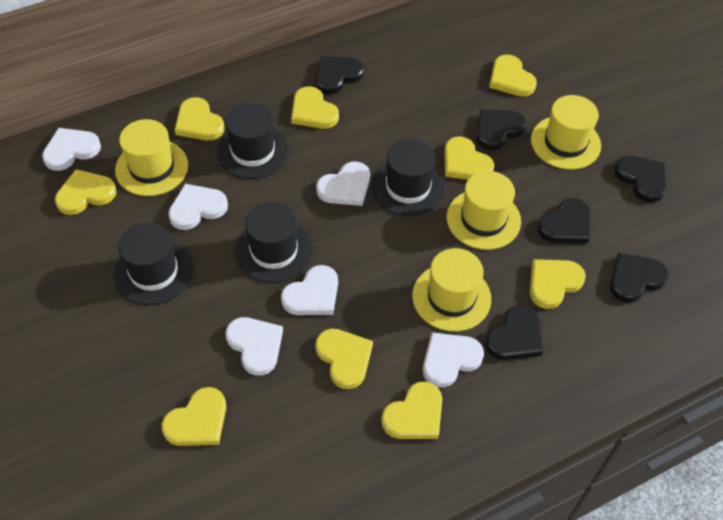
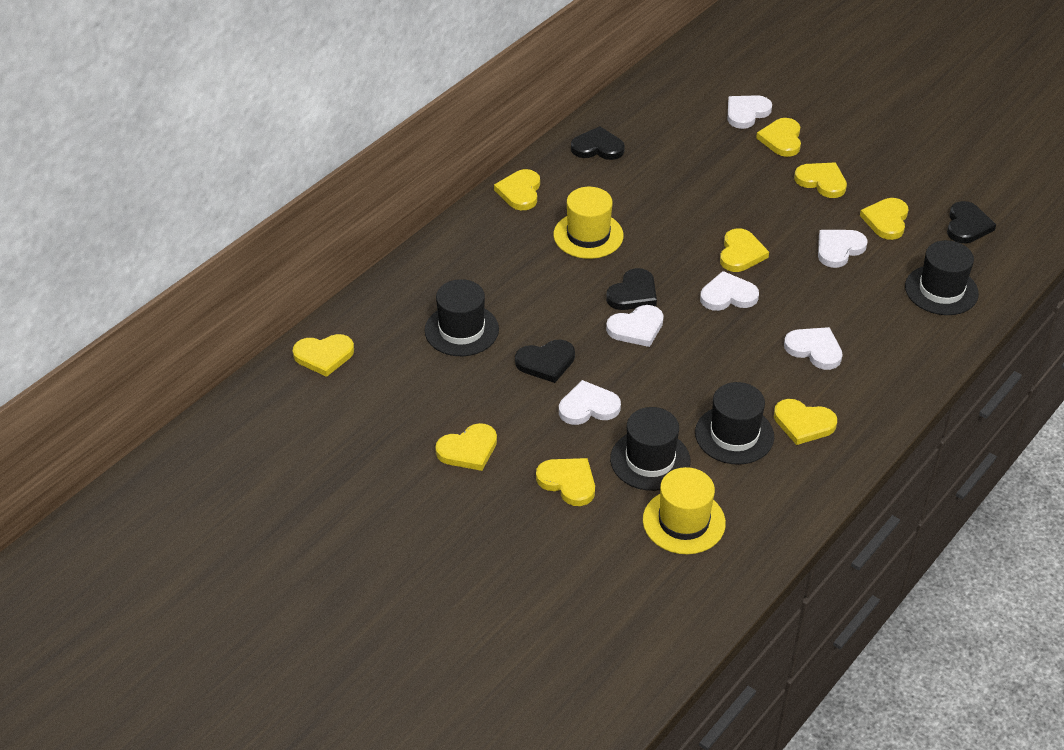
black heart: [315,56,364,94] [476,109,526,150] [485,305,543,360] [537,198,590,244] [610,252,669,303] [614,155,666,202] = 6 -> [515,340,575,383] [571,126,625,160] [606,268,657,310] [947,201,996,243] = 4
yellow hat: [115,119,188,196] [412,248,491,332] [447,171,521,250] [531,95,601,170] = 4 -> [554,187,624,259] [643,467,726,554] = 2

